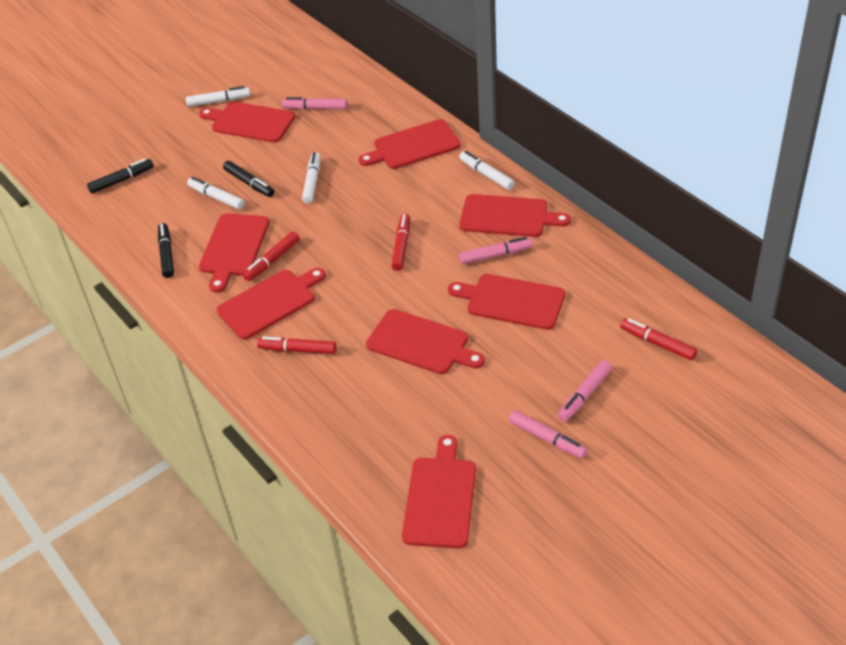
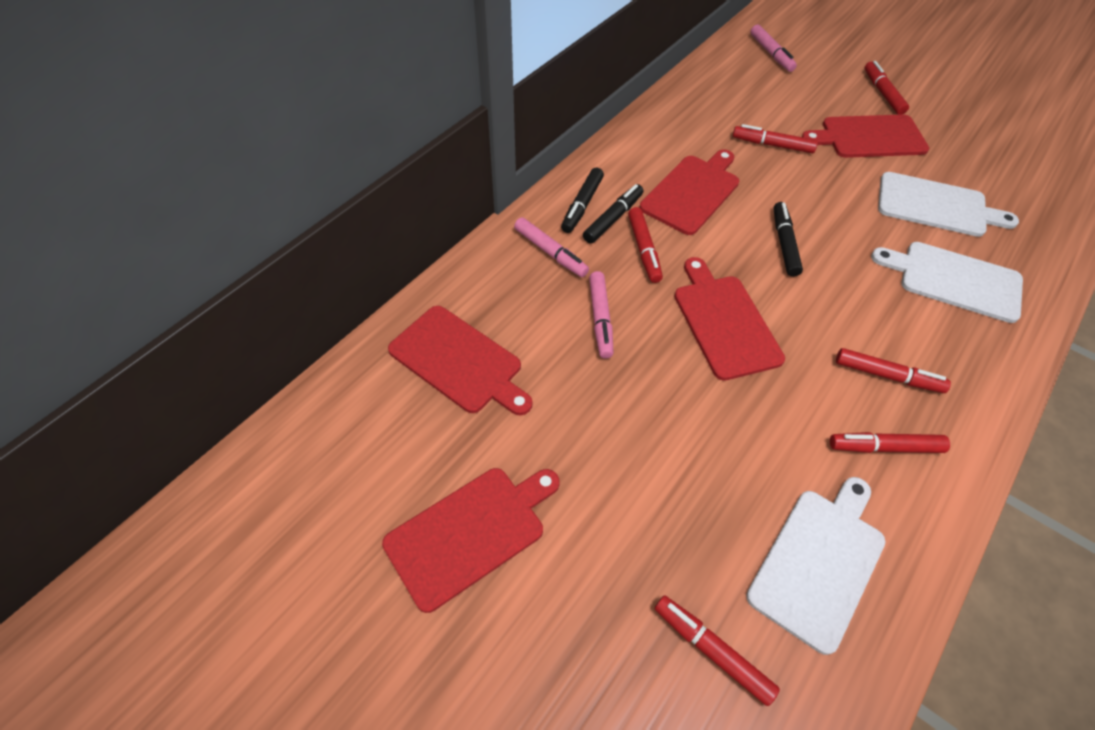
pink marker: [282,97,347,110] [459,237,533,264] [509,410,587,458] [558,360,612,422] = 4 -> [514,217,589,277] [589,271,614,359] [750,25,797,72] = 3
red cutting board: [199,102,296,142] [199,213,269,293] [217,268,326,339] [359,119,461,169] [366,309,485,374] [402,435,476,549] [448,274,565,330] [459,194,571,237] = 8 -> [382,468,560,613] [388,306,532,415] [640,149,739,235] [674,257,785,381] [802,115,929,158] = 5
red marker: [243,231,300,281] [257,336,336,354] [391,214,410,271] [620,318,697,360] = 4 -> [628,207,663,283] [655,595,780,706] [733,124,818,153] [830,432,950,453] [836,348,951,393] [865,61,909,115] = 6
white cutting board: none = 0 -> [746,477,886,655] [871,242,1023,323] [878,172,1019,237] = 3
white marker: [186,86,251,107] [187,177,245,210] [302,152,320,204] [459,151,515,190] = 4 -> none = 0

